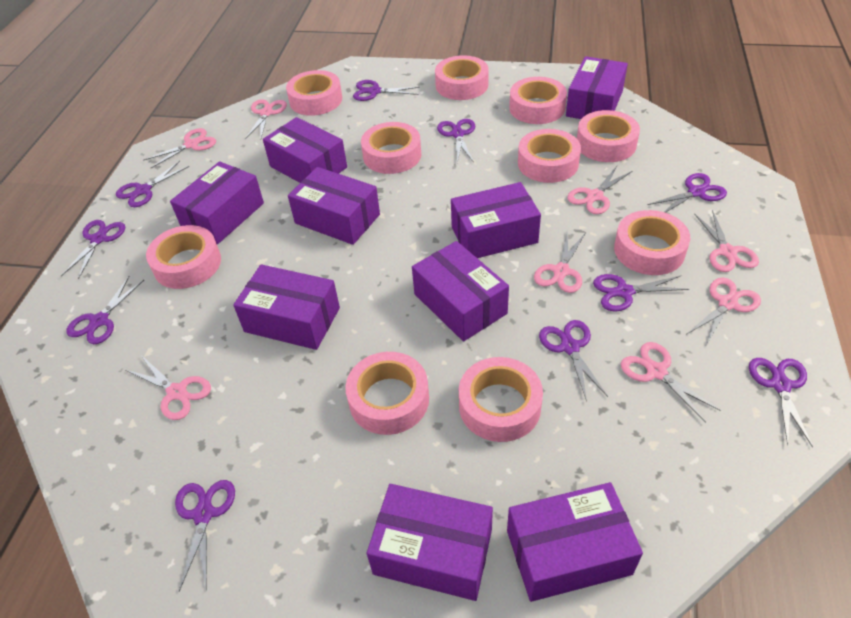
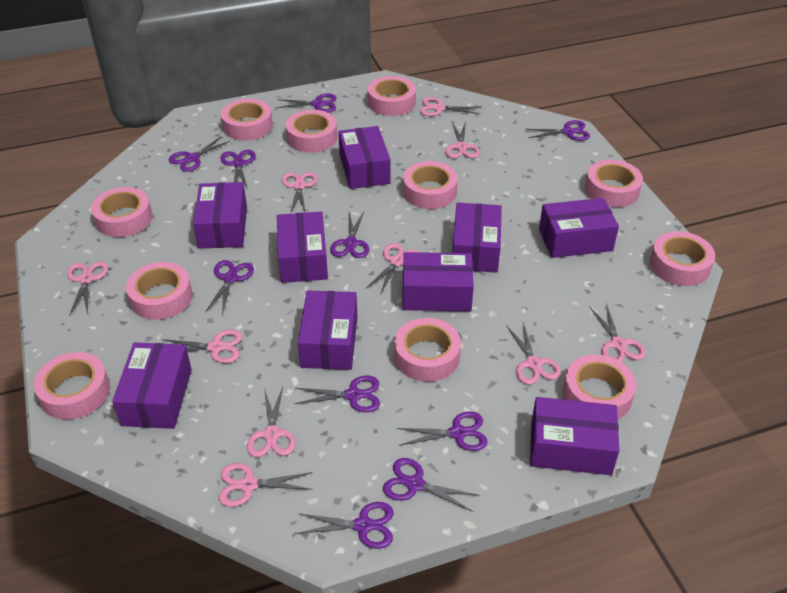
pink scissors: [126,355,211,420] [143,128,216,168] [245,99,287,139] [534,233,585,293] [567,166,632,214] [621,342,721,422] [687,278,761,345] [694,210,759,272] = 8 -> [67,261,108,316] [162,330,242,363] [219,463,313,507] [247,387,296,457] [282,172,318,214] [365,243,419,295] [420,97,481,116] [445,122,480,158] [506,323,561,385] [590,304,646,362] = 10
pink tape: [146,225,221,289] [286,70,342,116] [345,352,429,435] [361,122,421,174] [435,55,489,100] [459,357,543,442] [509,77,567,124] [518,129,581,183] [577,110,640,162] [614,210,690,275] = 10 -> [34,352,110,420] [91,187,152,237] [126,262,193,320] [221,99,273,141] [286,110,337,153] [368,76,416,116] [394,318,461,382] [403,161,458,209] [563,354,636,419] [585,160,643,207] [650,231,715,286] = 11

